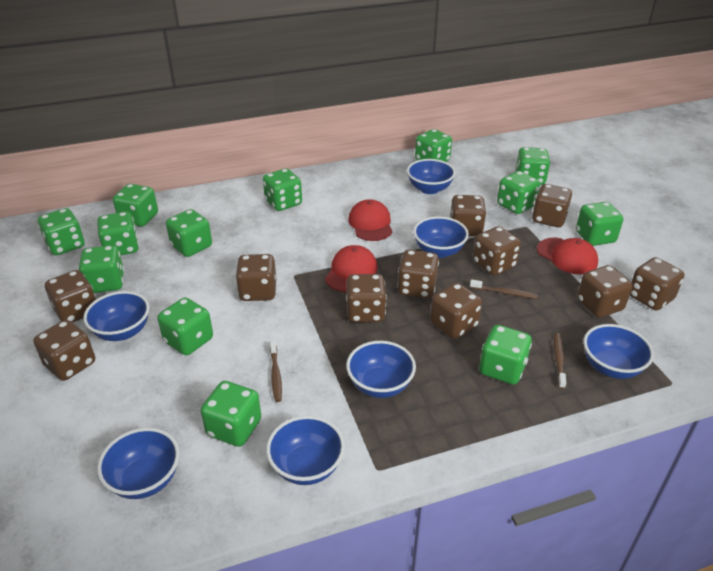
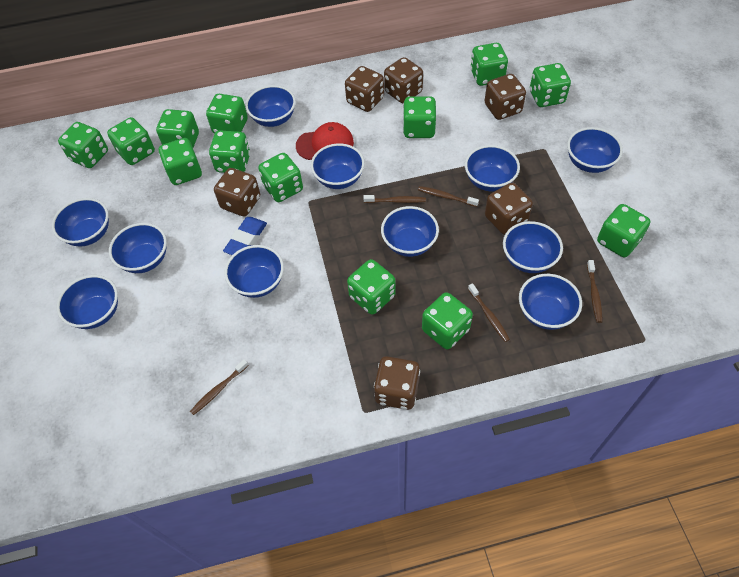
blue bowl: [83,291,150,341] [97,428,180,499] [266,416,345,485] [346,341,416,398] [407,159,456,194] [413,216,469,258] [584,324,654,379] = 7 -> [52,198,109,247] [57,275,118,329] [109,223,167,273] [224,245,284,298] [245,85,296,127] [311,143,365,189] [381,206,439,257] [465,145,520,191] [503,221,563,273] [519,274,582,330] [567,127,623,173] = 11
blue eraser: none = 0 -> [223,217,267,255] = 1
brown dice: [33,320,95,381] [45,270,96,323] [236,254,276,301] [346,274,387,322] [397,250,439,298] [430,283,482,339] [449,195,486,236] [473,226,521,276] [532,184,572,227] [577,265,632,318] [630,257,684,310] = 11 -> [214,168,260,217] [345,66,384,112] [374,356,420,410] [384,57,423,104] [484,74,526,120] [485,183,533,234] = 6
brown toothbrush: [270,340,282,402] [470,279,538,299] [554,333,566,389] = 3 -> [190,359,249,415] [363,195,426,203] [418,186,479,207] [468,283,510,342] [587,260,603,323] = 5
red cap: [325,245,378,292] [348,199,393,241] [537,238,598,274] = 3 -> [296,122,354,160] = 1

